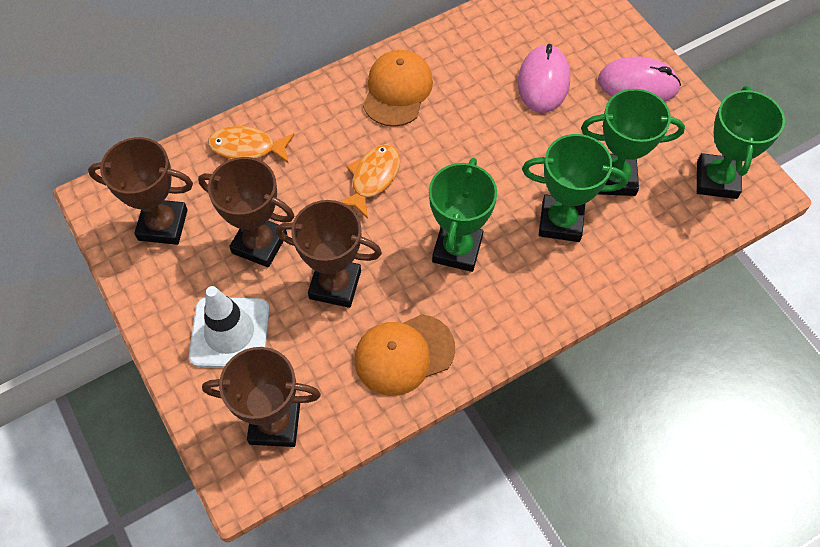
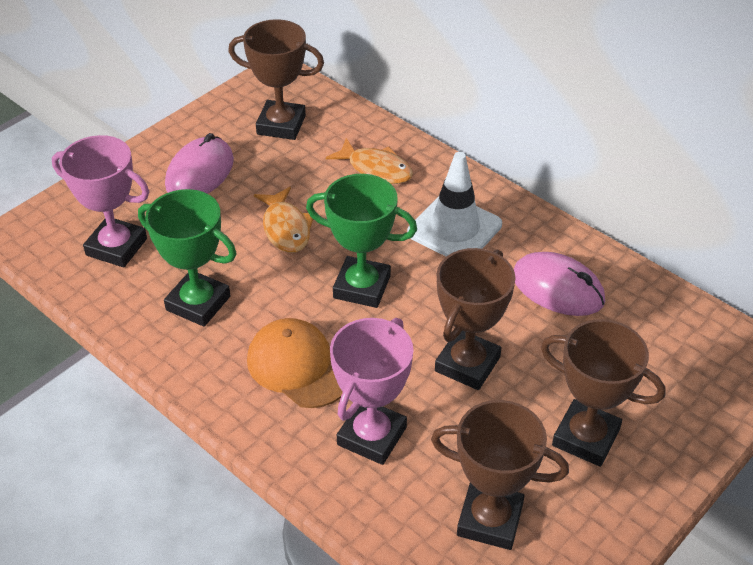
green trophy: [429,158,497,272] [522,134,628,242] [581,89,685,196] [697,86,785,199] = 4 -> [138,189,236,327] [306,174,417,308] = 2
orange cap: [355,314,455,396] [363,50,433,127] = 2 -> [247,318,343,408] = 1
pink trophy: none = 0 -> [52,135,149,267] [330,318,414,465] = 2

